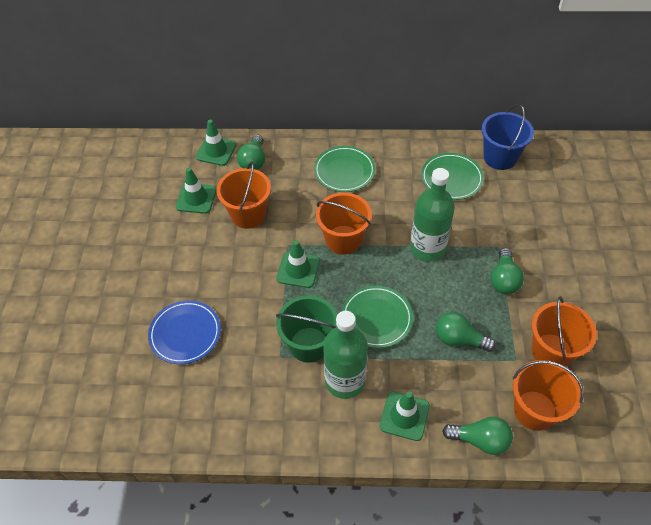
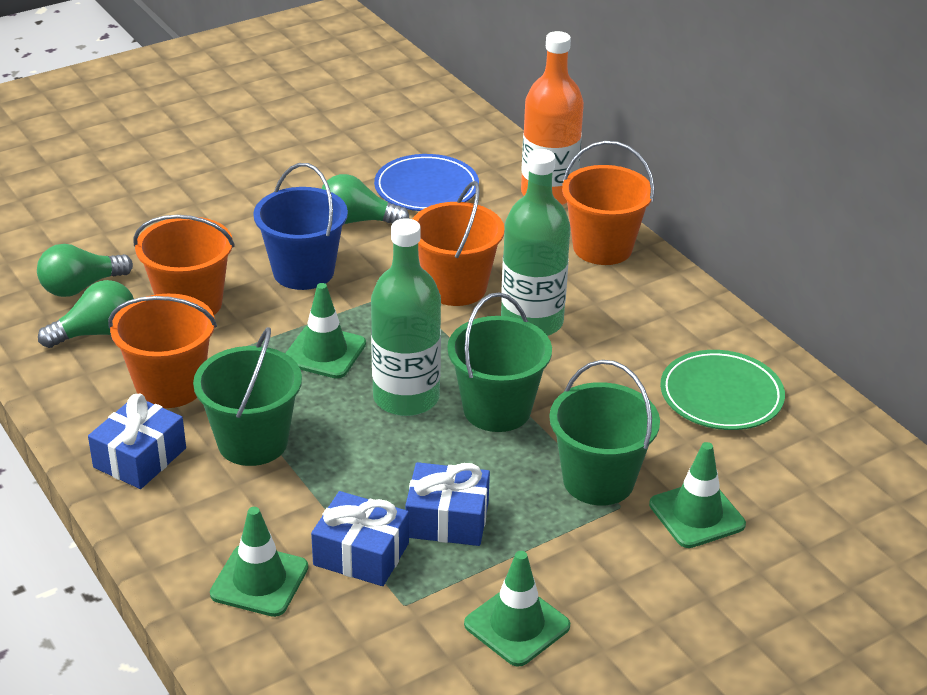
blue gift: none = 0 -> [88,394,186,489] [311,491,409,586] [405,462,490,546] = 3
green bucket: [276,295,337,363] = 1 -> [193,327,302,466] [447,292,552,432] [549,360,660,506] = 3
green light bulb: [237,135,265,170] [436,312,496,352] [442,416,513,455] [491,248,524,294] = 4 -> [37,244,133,297] [38,280,134,348] [321,174,409,224] = 3
green plate: [314,146,375,192] [342,286,413,348] [421,153,484,200] = 3 -> [660,350,785,430] = 1
orange bottle: none = 0 -> [521,31,584,205] = 1

